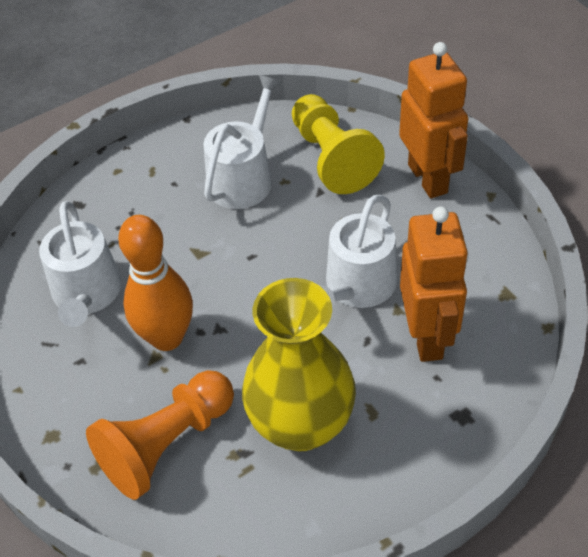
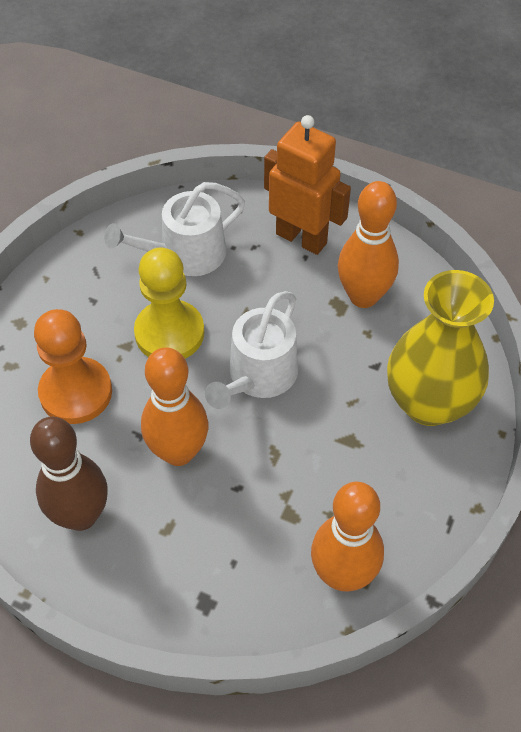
brown bowling pin: none = 0 -> [30,417,108,531] = 1
orange bowling pin: [118,215,193,351] = 1 -> [141,347,208,466] [311,482,384,592] [338,181,399,308] = 3
orange robot: [399,42,468,198] [400,207,468,362] = 2 -> [264,115,351,255] = 1
white watering can: [39,201,121,327] [204,75,282,209] [319,195,397,308] = 3 -> [104,182,245,276] [205,291,298,409] = 2

